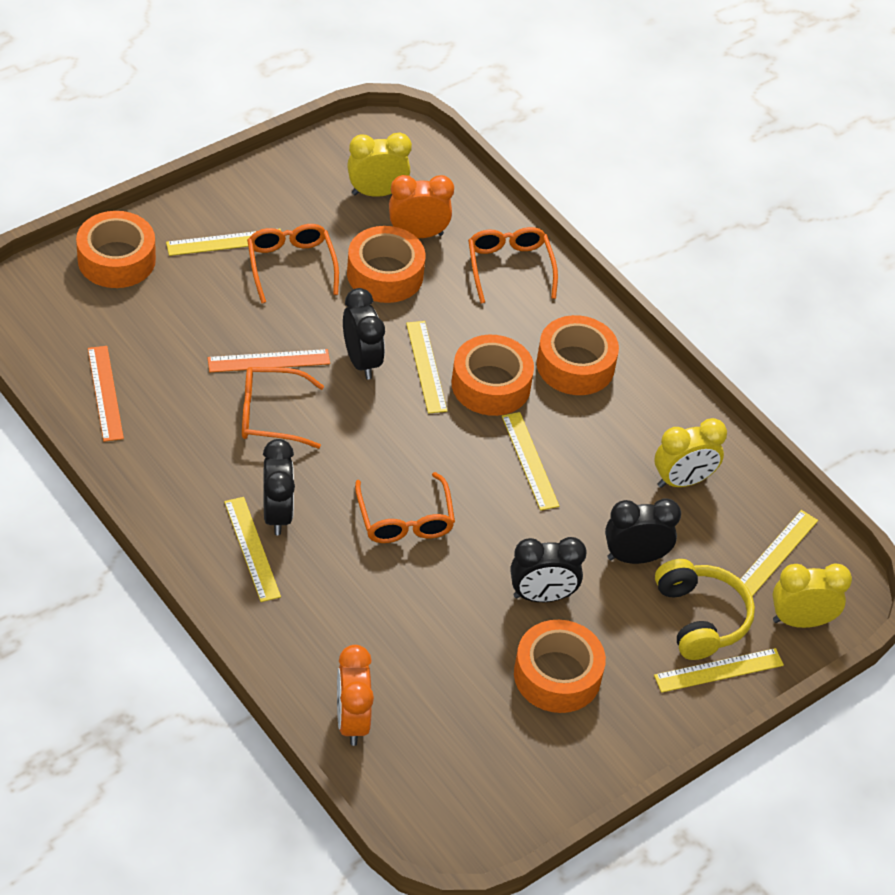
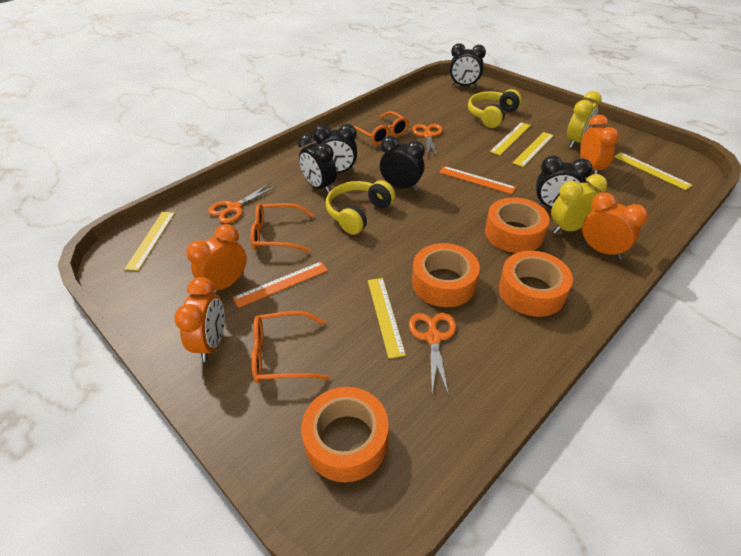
black clock: [263,439,295,535] [343,288,385,379] [510,537,587,602] [605,499,681,564] = 4 -> [298,134,337,193] [313,124,357,173] [380,136,425,191] [450,43,486,87] [536,156,593,208] = 5
orange clock: [337,645,374,746] [389,175,454,238] = 2 -> [174,277,225,362] [186,224,247,293] [580,115,619,174] [582,192,648,259] = 4
orange glasses: [242,367,324,449] [247,224,339,303] [355,472,455,543] [468,227,558,304] = 4 -> [251,203,314,253] [251,311,330,383] [354,111,409,145] = 3
orange scissors: none = 0 -> [208,183,277,223] [409,313,456,396] [412,124,443,158] = 3
orange tape: [76,211,156,288] [347,226,426,303] [452,335,534,416] [514,620,606,713] [536,315,619,395] = 5 -> [301,387,389,483] [412,243,480,307] [485,197,550,253] [499,251,573,317] = 4
yellow clock: [347,132,412,197] [655,418,727,488] [772,563,852,628] = 3 -> [551,174,607,234] [567,91,602,148] = 2
yellow headphones: [655,559,755,660] = 1 -> [326,180,395,235] [468,89,522,128] = 2
yellow ruler: [166,229,281,256] [224,497,281,602] [406,321,447,414] [502,412,559,510] [654,648,784,693] [740,510,818,596] = 6 -> [124,212,175,271] [368,278,406,359] [490,122,531,155] [513,132,554,167] [614,152,692,190] = 5

